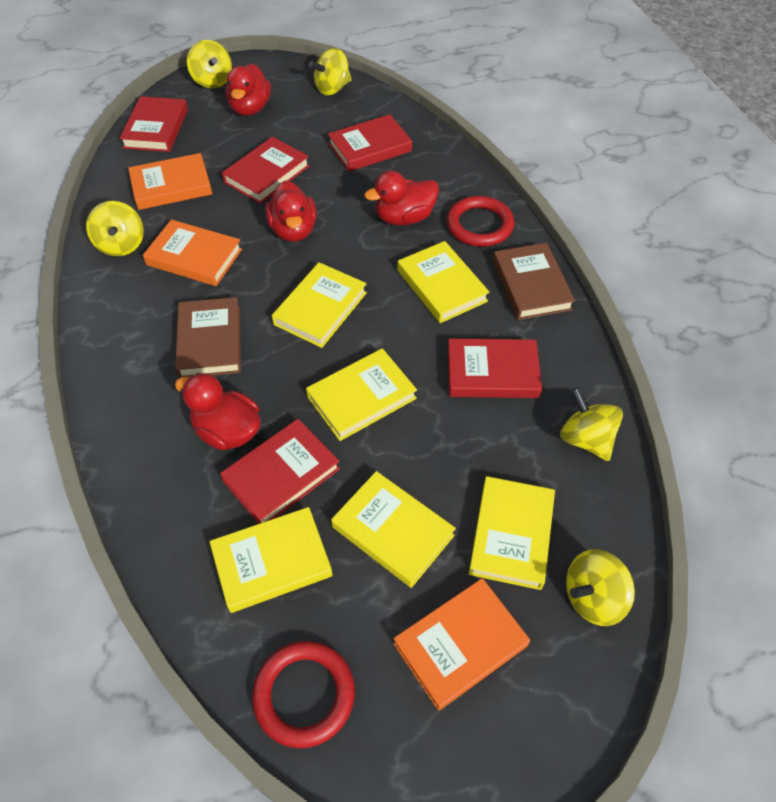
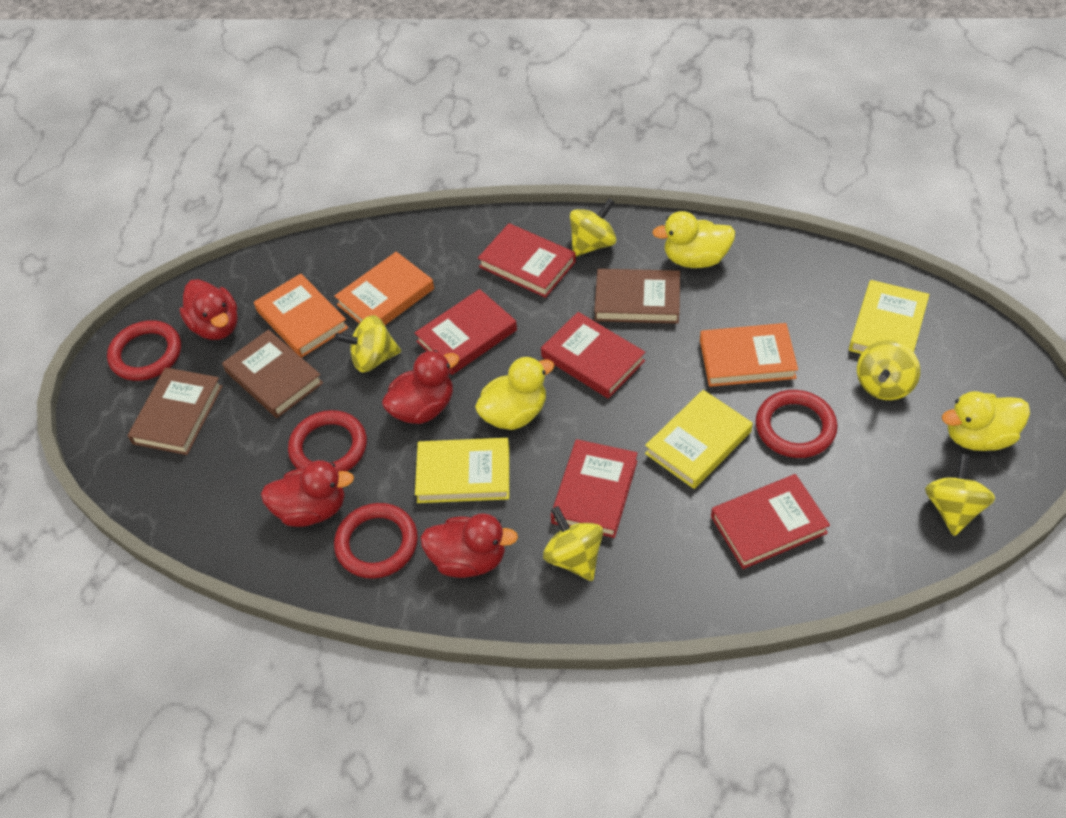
brown book: [175,297,241,378] [493,243,575,320] = 2 -> [128,367,223,455] [222,330,323,418] [594,269,680,324] = 3
red ring: [252,641,355,748] [446,196,514,247] = 2 -> [107,320,181,381] [288,410,367,472] [334,503,418,579] [756,390,837,458] = 4
yellow book: [209,507,333,613] [272,262,367,348] [306,348,417,441] [331,471,456,588] [398,241,490,323] [469,476,555,590] = 6 -> [415,438,509,503] [645,390,753,489] [849,280,929,354] = 3
yellow duck: none = 0 -> [475,356,554,430] [652,211,735,268] [942,391,1030,451] = 3

